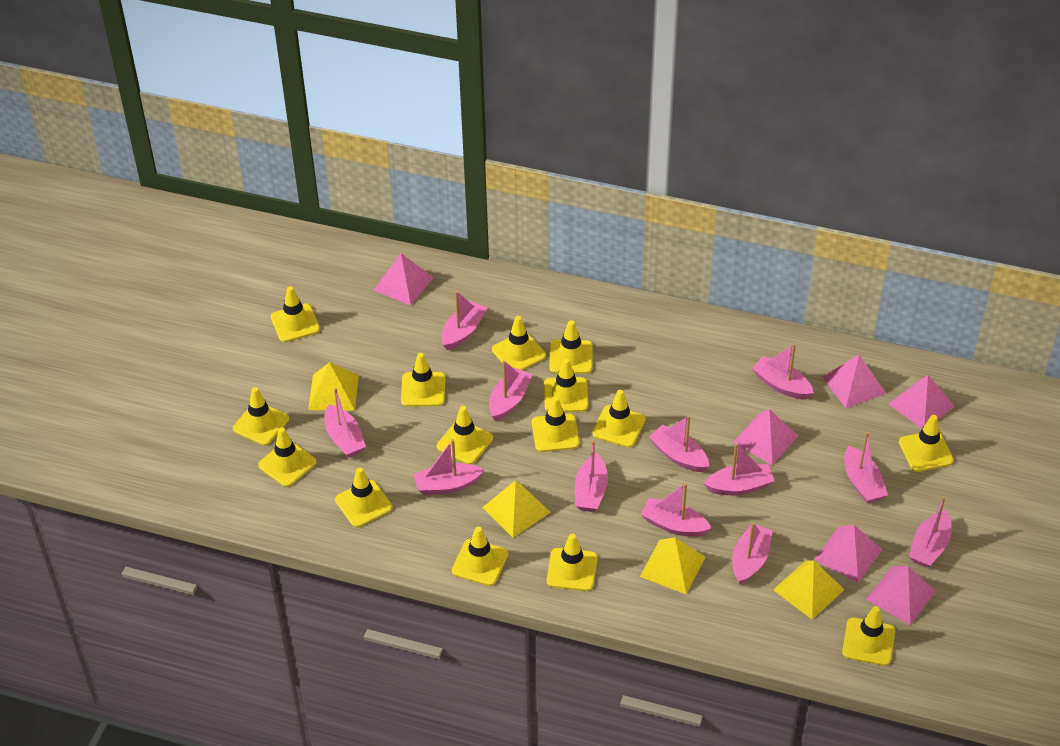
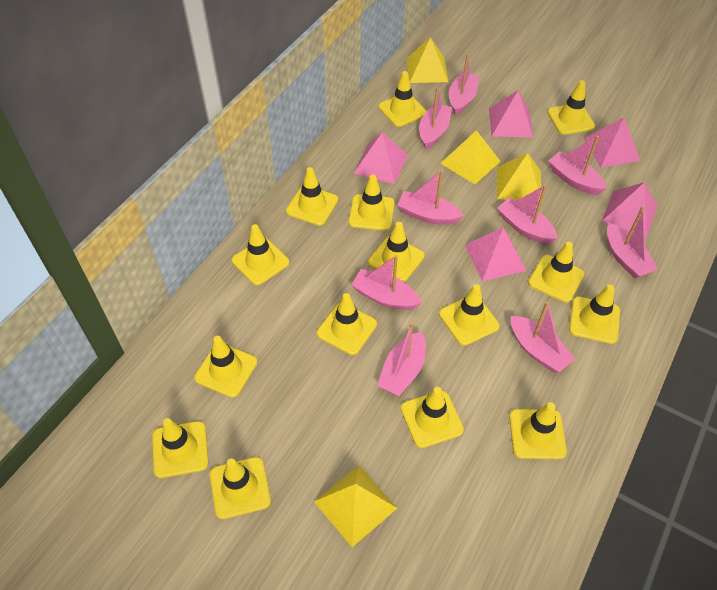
pink boat: [324,388,366,458] [414,439,484,495] [441,291,487,350] [489,360,533,421] [575,440,608,512] [641,483,712,537] [649,415,709,472] [703,443,774,495] [732,522,773,584] [752,343,814,399] [845,432,888,503] [909,496,952,568] = 12 -> [351,255,422,310] [377,322,426,396] [397,170,464,225] [419,87,452,149] [449,54,479,115] [497,185,558,244] [511,302,575,372] [548,136,607,195] [607,206,658,279] = 9
pink pyramid: [374,254,434,305] [733,409,798,465] [814,525,883,583] [822,355,886,408] [866,566,936,625] [889,375,955,429] = 6 -> [354,132,408,184] [465,227,527,281] [489,91,533,138] [583,117,640,168] [602,182,658,237] = 5

